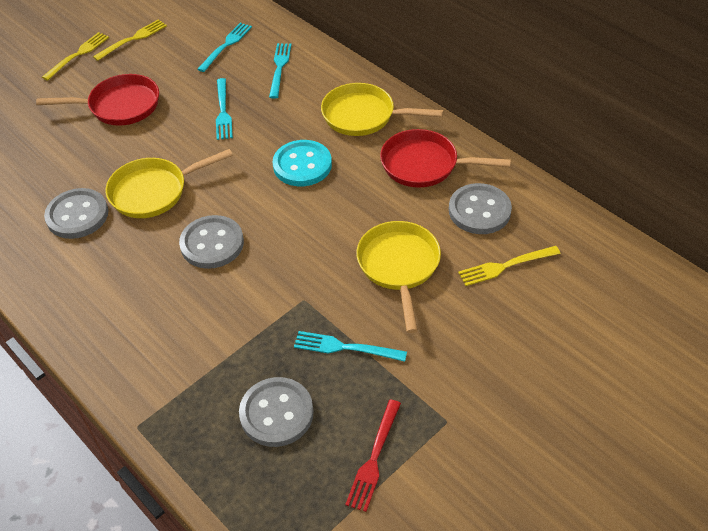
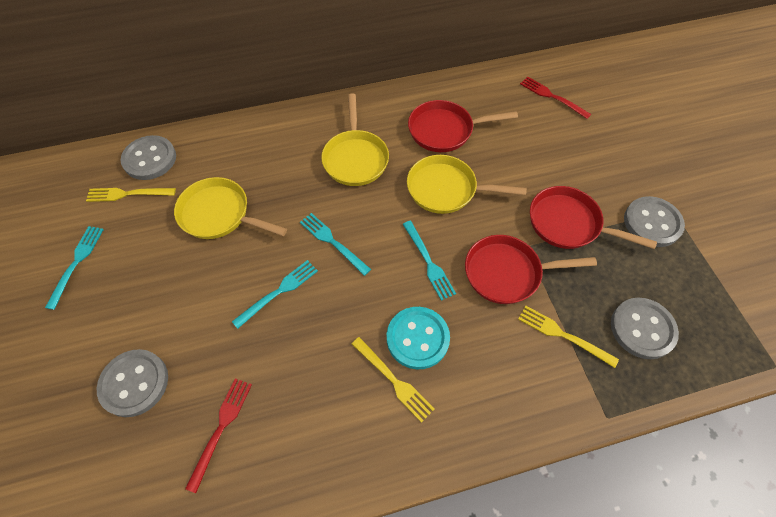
red fork: [345,399,401,512] = 1 -> [185,378,252,493] [520,77,591,119] = 2
red pan: [36,74,159,126] [380,129,511,188] = 2 -> [408,100,518,152] [465,235,597,304] [530,186,657,249] = 3

